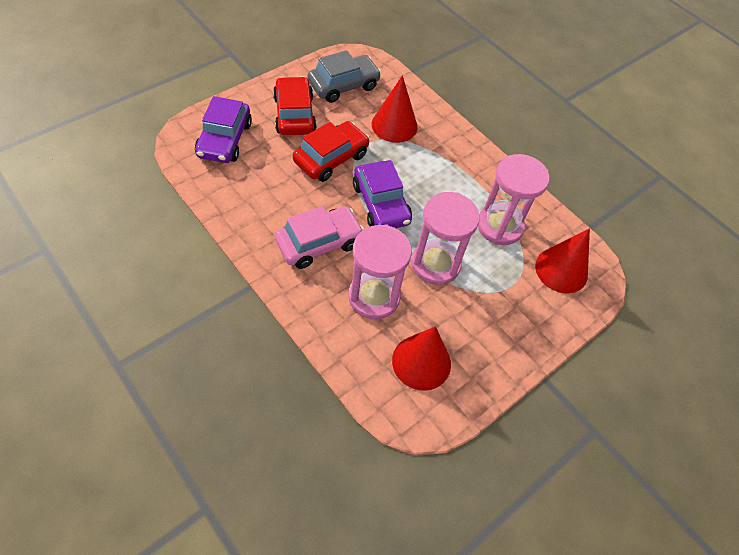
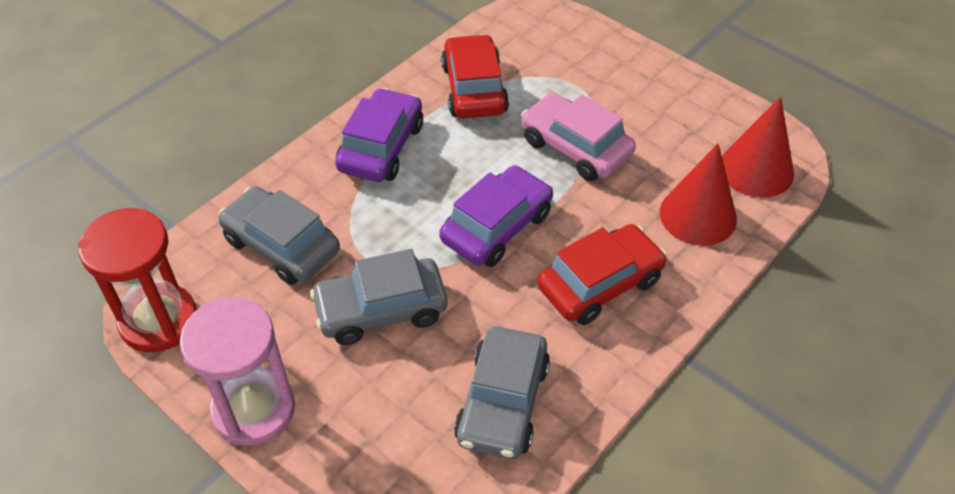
grey car: [308,50,381,103] = 1 -> [218,186,340,285] [310,249,447,345] [454,326,550,459] = 3
pink hourglass: [348,225,412,319] [411,192,480,285] [478,154,549,245] = 3 -> [180,297,295,446] = 1
red cone: [372,75,418,143] [392,326,451,391] [535,228,590,293] = 3 -> [660,144,737,246] [722,96,794,198] = 2
red hourglass: none = 0 -> [78,208,197,352] = 1

